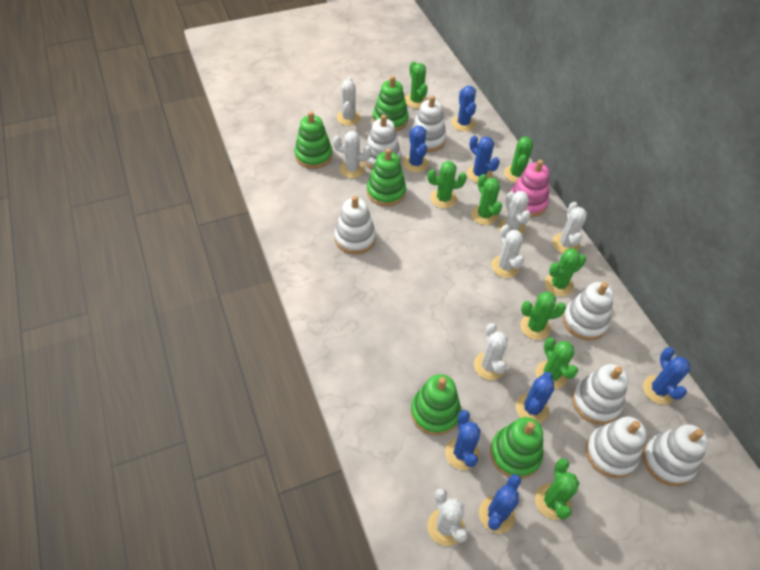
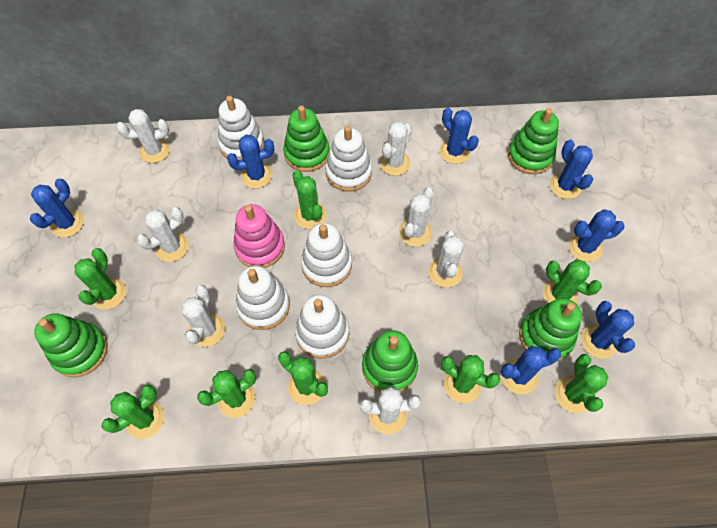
white stacking toy: [334,196,376,254] [364,115,401,169] [411,95,447,152] [563,282,614,341] [572,364,629,424] [586,417,646,478] [643,424,708,486] = 7 -> [218,96,264,160] [236,266,290,330] [295,294,349,359] [301,223,352,287] [325,126,372,191] = 5

